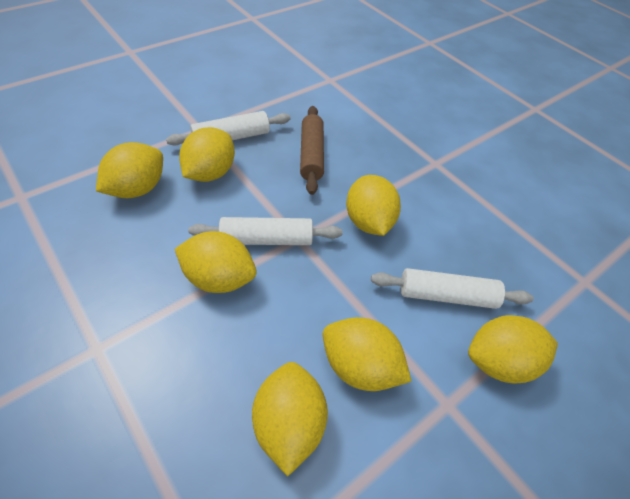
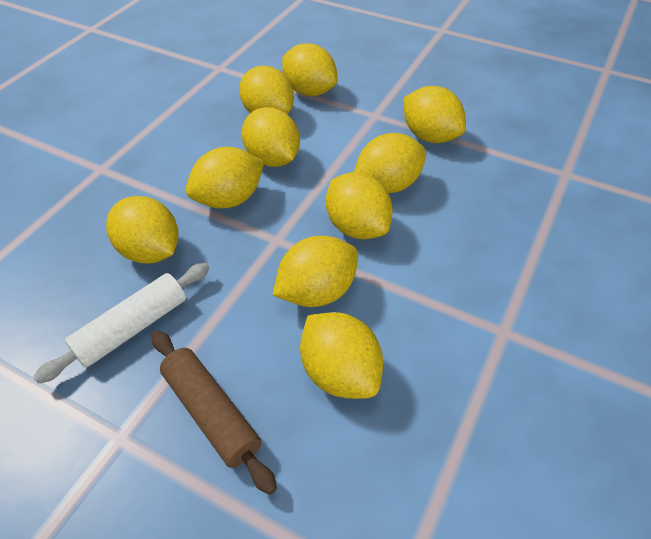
white rolling pin: [166,111,291,146] [188,217,342,245] [371,268,534,309] = 3 -> [33,263,210,384] = 1
yellow lemon: [96,142,163,198] [175,231,257,293] [179,127,235,182] [252,362,328,476] [322,317,411,391] [346,175,401,236] [468,315,558,384] = 7 -> [106,196,178,264] [186,147,264,209] [239,66,294,114] [242,107,300,167] [273,236,358,307] [282,43,337,96] [300,312,383,399] [326,172,393,239] [354,133,426,193] [404,86,466,143] = 10

